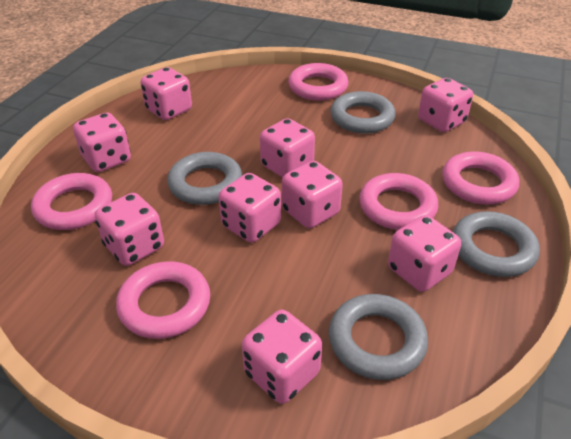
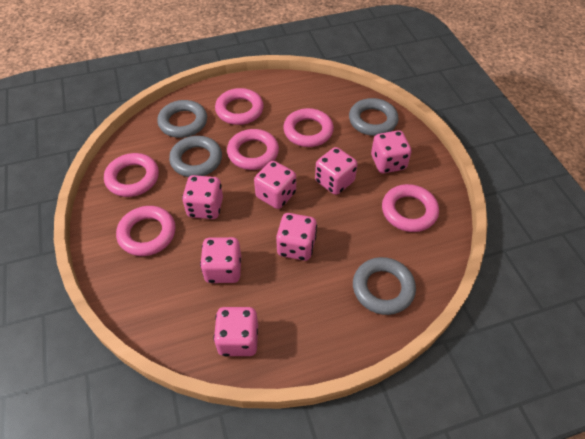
pink dice: [73,113,131,172] [95,193,164,266] [141,67,192,120] [218,173,281,243] [242,310,322,404] [260,118,315,178] [282,161,343,228] [388,215,461,292] [418,78,473,132] = 9 -> [182,175,223,219] [200,237,241,283] [213,307,258,356] [254,161,296,209] [276,213,317,261] [315,147,357,195] [371,130,411,173] = 7
pink ring: [31,173,112,230] [116,261,210,339] [288,63,349,101] [359,173,438,230] [442,151,519,205] = 5 -> [104,153,159,197] [116,206,176,256] [215,88,264,125] [227,129,279,170] [283,108,334,147] [382,184,439,232] = 6

